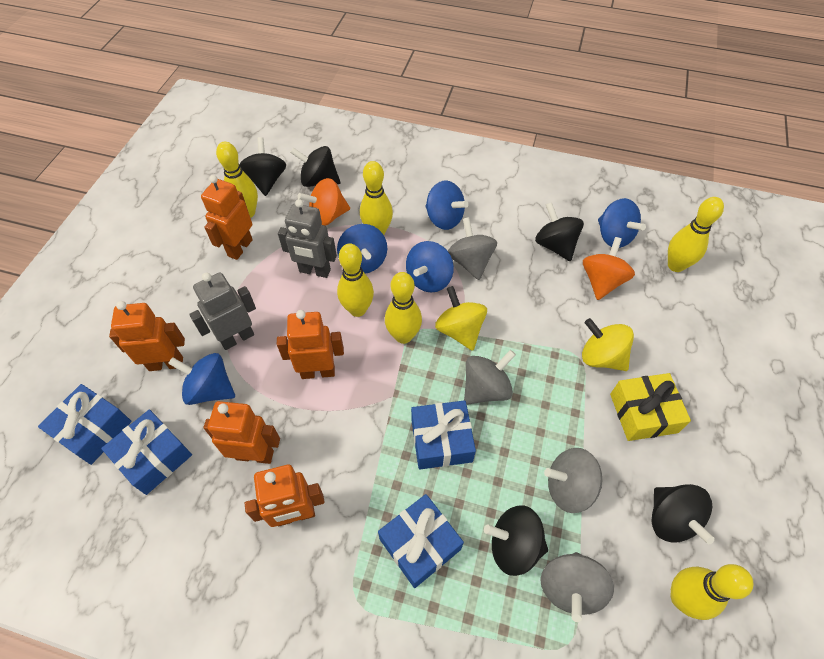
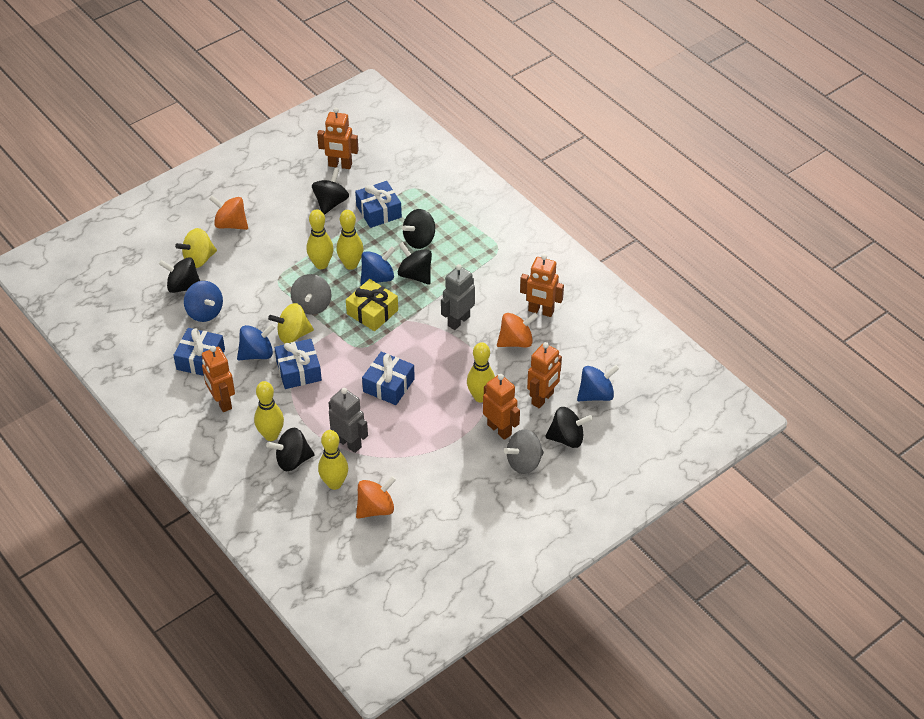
black spinning top: [240,137,286,196] [290,146,340,187] [484,505,548,576] [535,202,584,261] [651,484,715,544] = 5 -> [159,257,200,293] [266,428,315,471] [312,168,349,215] [398,242,432,284] [402,209,435,249] [545,407,593,448] = 6
blue spinning top: [168,353,235,405] [337,224,387,274] [406,241,454,292] [426,181,469,230] [598,198,646,248] = 5 -> [184,281,223,322] [237,323,276,360] [361,246,396,286] [577,365,619,401] = 4
grey spinning top: [448,217,497,280] [464,350,516,405] [541,552,614,622] [544,448,602,513] = 4 -> [291,274,332,315] [504,429,544,474] = 2
orange spinning top: [298,178,350,226] [583,237,635,300] = 2 -> [209,195,248,230] [356,476,396,519] [497,313,538,347] = 3
yellow bowling pin: [216,142,258,218] [337,243,374,317] [360,161,393,235] [385,272,422,344] [668,197,724,272] [671,564,753,620] = 6 -> [254,381,284,441] [307,209,334,269] [318,430,348,490] [336,210,363,270] [467,342,495,403] = 5

